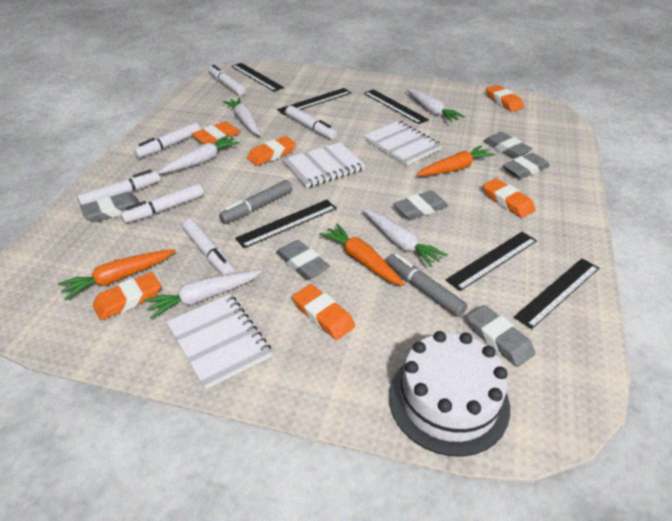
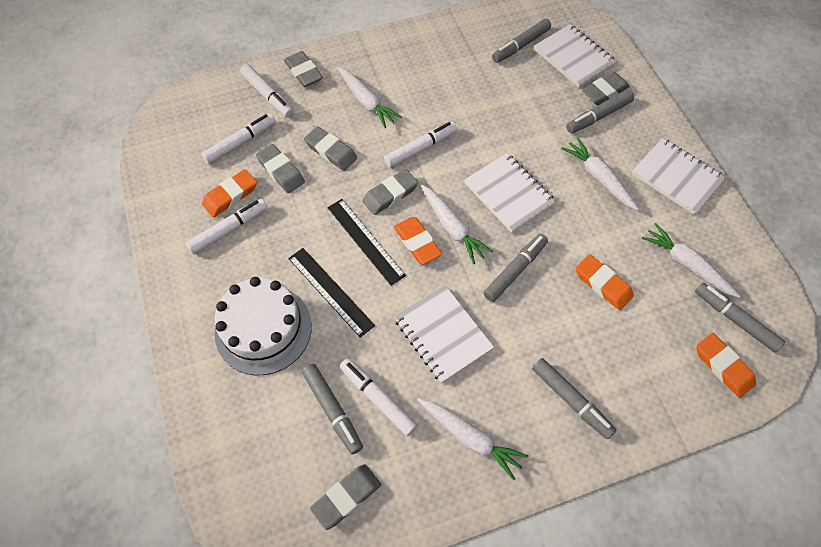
black ruler: [231,63,284,92] [235,200,337,248] [277,88,351,115] [364,89,429,124] [446,232,537,291] [514,258,599,329] = 6 -> [288,248,375,338] [327,199,406,286] = 2
grey marker: [219,180,292,224] [386,254,467,317] = 2 -> [302,364,363,455] [483,234,548,302] [492,19,551,63] [532,358,617,439] [566,90,634,133] [695,283,785,352] = 6
orange carrot: [58,249,176,300] [319,223,405,286] [417,145,495,176] = 3 -> none = 0
orange eraser: [93,272,161,320] [192,121,241,144] [247,136,296,166] [292,284,355,340] [483,178,535,218] [486,85,524,112] = 6 -> [202,169,257,217] [394,217,442,264] [576,254,634,310] [696,333,756,398] = 4
white marker: [77,170,160,205] [121,184,204,223] [134,122,200,158] [182,219,235,275] [209,65,246,96] [286,106,337,140] = 6 -> [186,199,267,254] [201,114,276,164] [240,64,294,118] [340,358,418,436] [384,122,457,168] = 5
white notebook: [166,294,272,390] [283,142,365,188] [364,121,442,166] = 3 -> [394,285,494,383] [464,153,556,233] [534,24,617,88] [632,138,726,215] = 4

